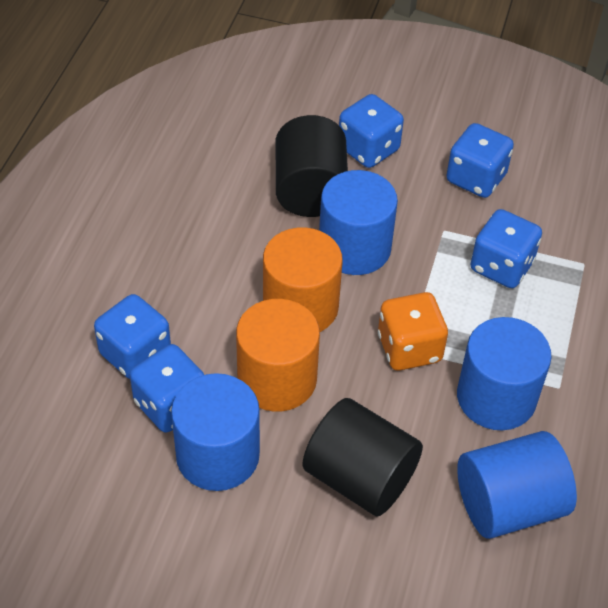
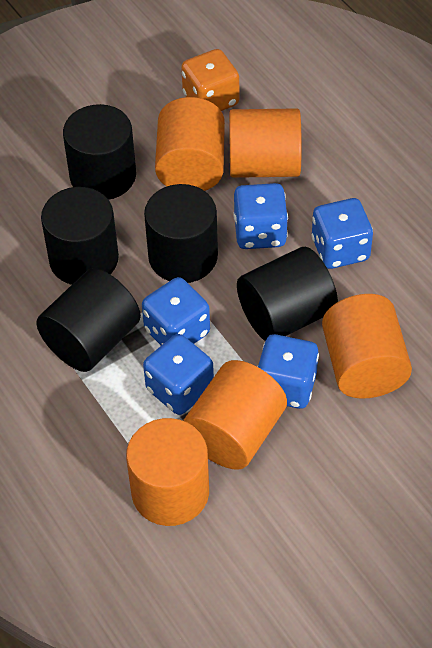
black cylinder: [276,115,348,217] [302,398,423,517] = 2 -> [36,268,141,372] [41,187,119,285] [63,104,136,200] [144,184,218,283] [237,247,338,341] = 5
blue cylinder: [171,373,260,491] [319,170,398,275] [457,317,552,430] [457,431,577,539] = 4 -> none = 0
orange cylinder: [236,299,320,412] [263,228,343,332] = 2 -> [126,418,209,526] [155,97,225,191] [183,360,287,470] [229,108,302,178] [322,294,412,398] = 5

